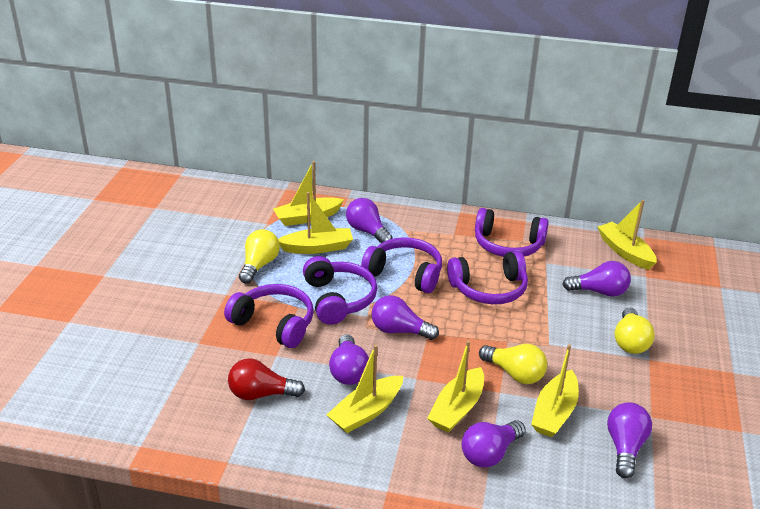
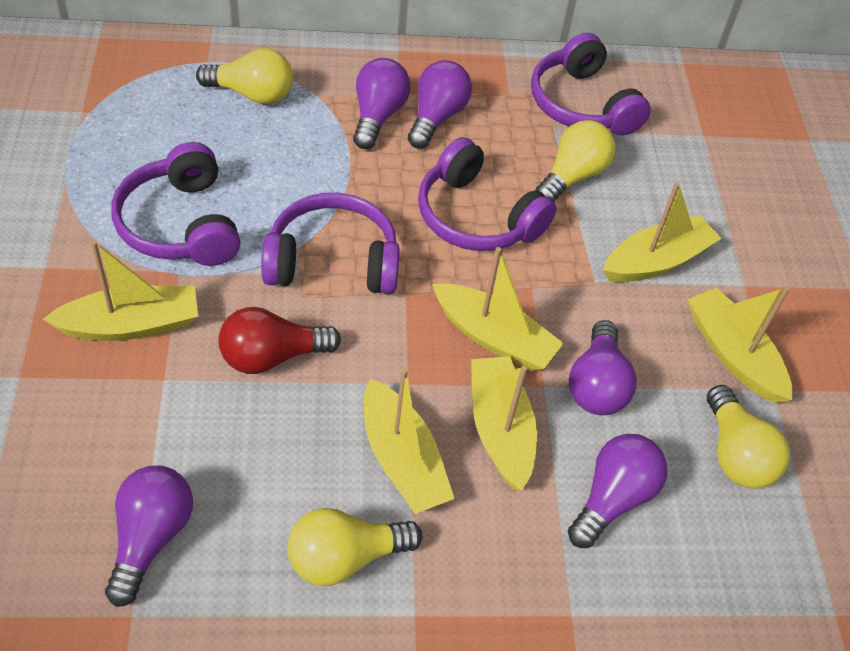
purple headphones: [224,284,313,348] [303,256,377,325] [361,237,442,293] [447,251,528,304] [475,208,549,257] = 5 -> [111,142,240,266] [261,193,400,294] [418,137,557,251] [531,33,651,136] = 4
purple light bulb: [329,334,369,385] [346,198,393,243] [372,295,439,340] [462,420,526,468] [562,261,631,297] [607,402,652,478] = 6 -> [105,466,193,607] [353,58,411,149] [408,60,472,148] [568,434,667,548] [569,320,637,415] = 5
yellow light bulb: [239,229,280,284] [479,344,547,384] [615,308,655,354] = 3 -> [196,48,293,105] [287,508,422,586] [535,120,615,202] [707,385,790,489] = 4

